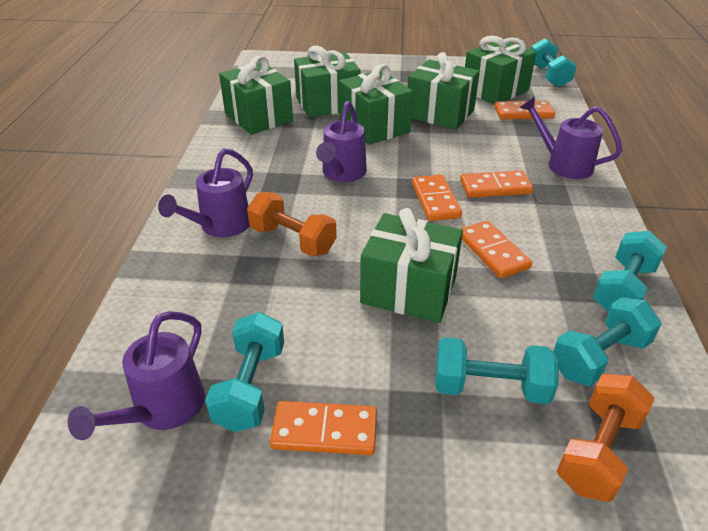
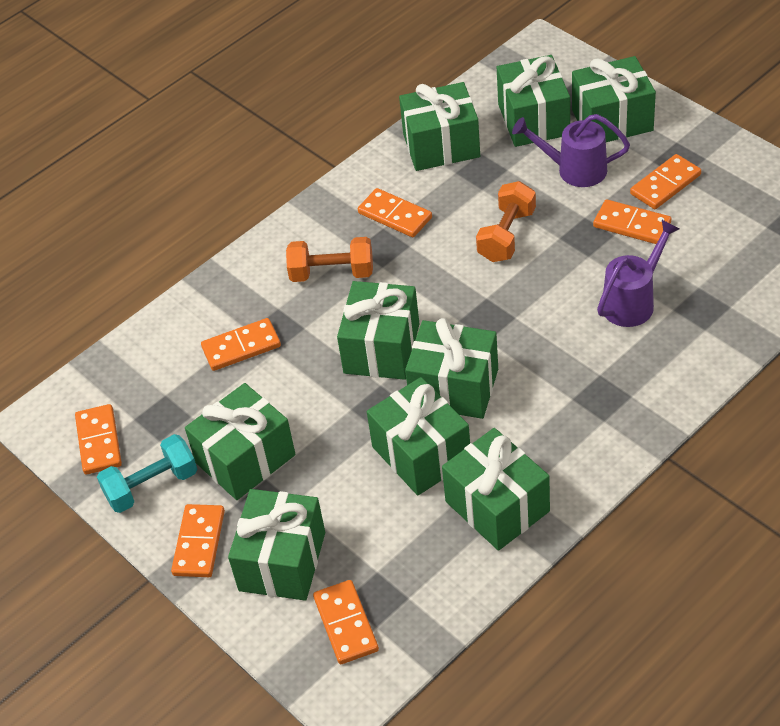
green gift: [219,56,293,135] [294,46,361,118] [339,64,413,145] [360,208,463,323] [408,52,480,130] [465,36,536,105] = 6 -> [185,383,296,500] [228,489,325,600] [337,281,419,380] [367,377,470,496] [399,82,480,171] [405,318,498,419] [442,428,550,551] [497,55,570,147] [572,56,656,142] = 9
orange domino: [270,401,377,455] [412,175,462,221] [460,171,533,198] [461,221,532,279] [494,101,555,119] = 5 -> [75,404,122,475] [171,504,225,577] [201,318,281,371] [313,580,379,664] [358,188,432,237] [593,199,671,244] [630,154,701,209] = 7
purple watering can: [67,311,205,440] [158,148,253,237] [316,101,367,182] [520,96,622,179] = 4 -> [512,114,630,187] [597,220,679,327] = 2
turquoise dumbbell: [205,312,284,432] [435,337,559,404] [531,38,577,87] [553,297,662,386] [593,231,667,313] = 5 -> [97,434,197,513] = 1

